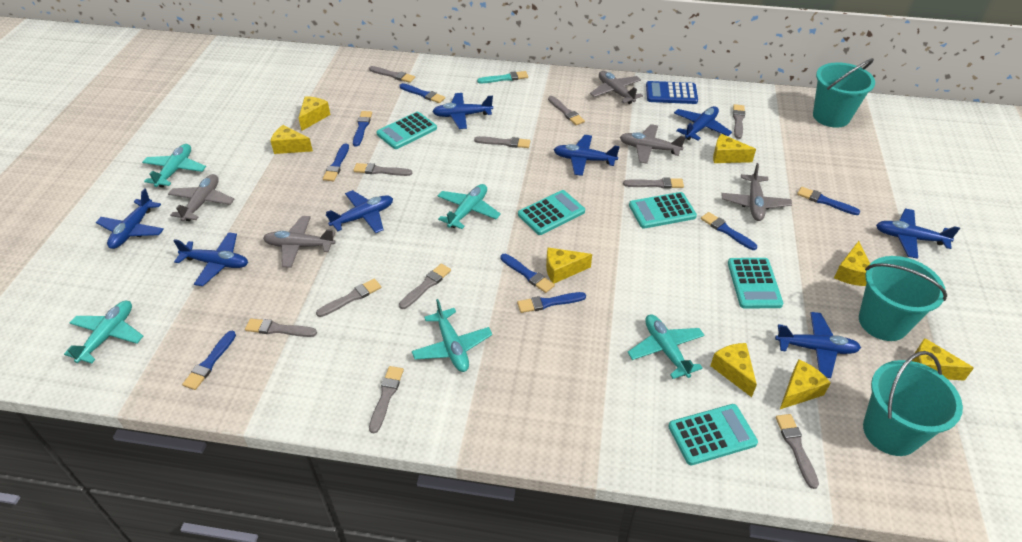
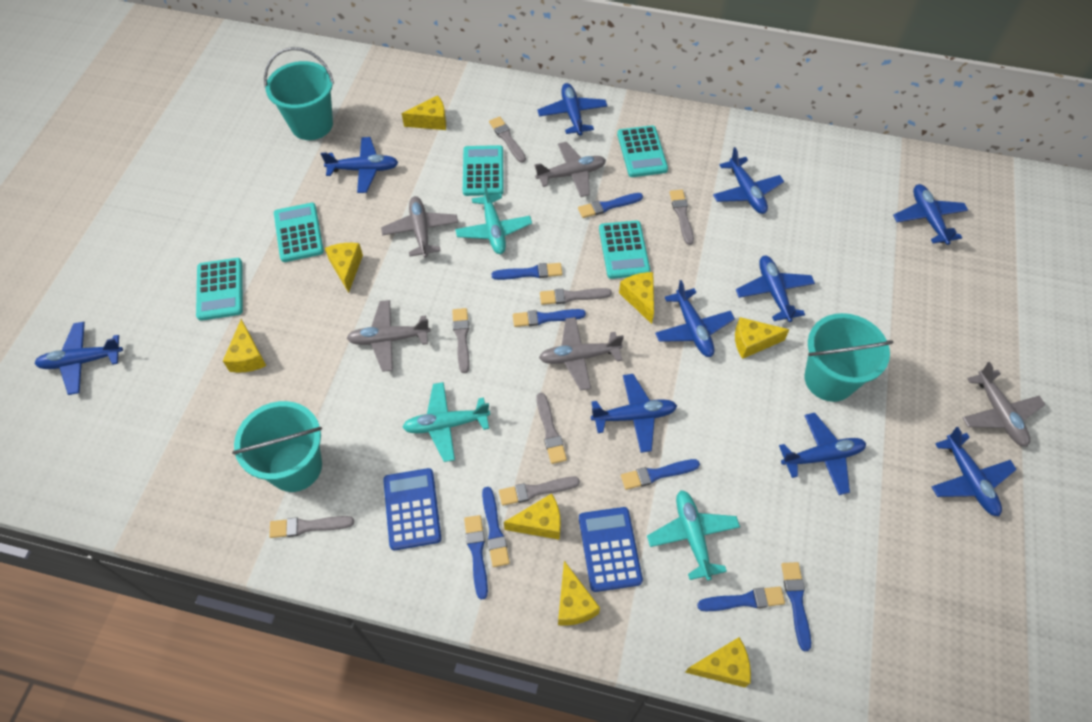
blue calculator: [646,81,698,104] = 1 -> [383,468,441,550] [579,507,643,592] = 2
blue plane: [96,188,164,249] [173,232,248,286] [326,190,393,233] [432,93,493,129] [554,135,620,176] [674,106,732,140] [775,312,861,378] [876,209,960,259] = 8 -> [34,322,123,395] [321,137,398,193] [537,83,607,135] [591,374,677,453] [655,280,735,357] [713,147,784,214] [736,256,815,322] [779,413,866,495] [893,184,968,245] [931,427,1017,516] = 10
grey brush: [245,319,317,337] [316,278,381,317] [353,163,412,176] [369,66,415,83] [369,366,404,433] [399,264,451,309] [474,136,530,148] [548,96,585,125] [623,177,684,189] [733,104,745,139] [776,414,819,489] = 11 -> [269,516,354,538] [452,308,470,373] [489,117,526,163] [499,477,580,506] [537,393,567,464] [540,288,612,305] [670,190,694,245] = 7
turquoise brush: [477,71,528,83] = 1 -> none = 0
turquoise plane: [64,301,143,364] [142,144,206,188] [412,299,492,372] [438,184,501,229] [628,314,705,379] = 5 -> [402,382,490,462] [455,183,532,254] [647,490,740,581] = 3

